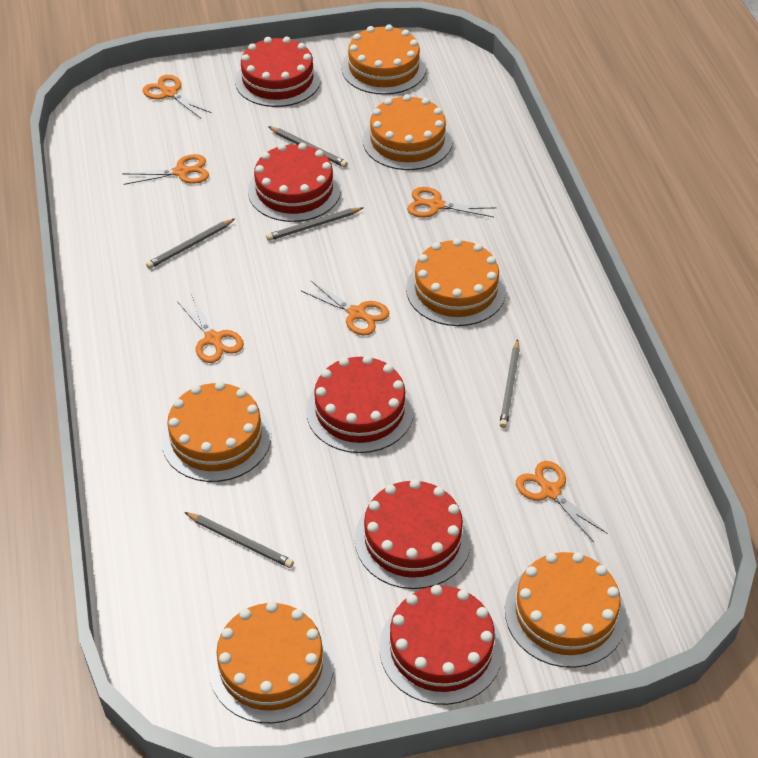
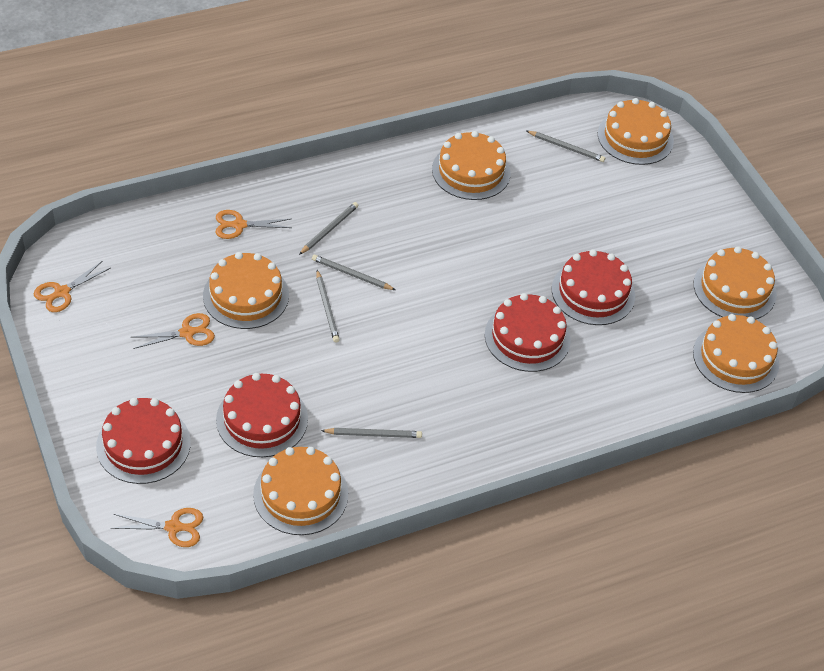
orange scissors: [122,154,209,185] [143,75,212,118] [177,296,244,363] [301,281,389,336] [407,187,496,217] [516,461,607,542] = 6 -> [34,261,111,312] [111,508,203,547] [130,313,215,349] [216,210,292,239] = 4
red cake: [235,36,321,107] [248,143,341,222] [306,355,414,453] [355,479,471,589] [379,585,503,705] = 5 -> [96,398,191,484] [216,373,308,457] [485,293,571,372] [552,249,635,325] = 4

